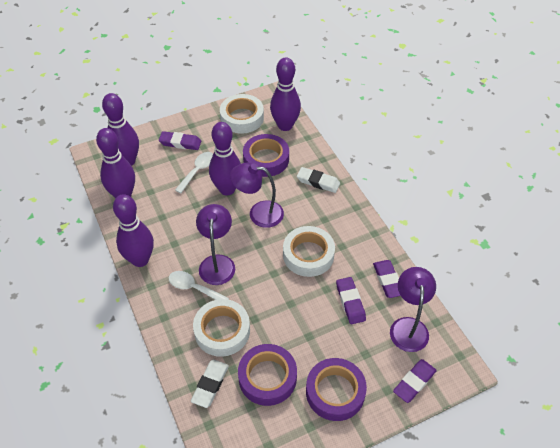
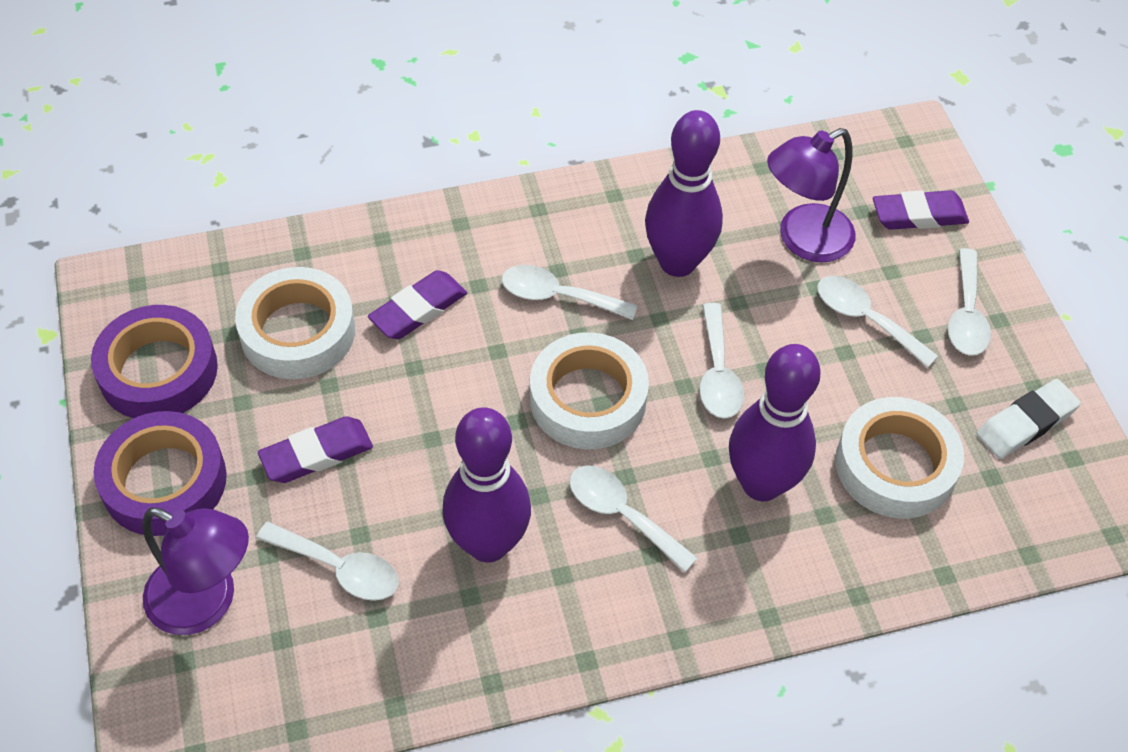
purple bowling pin: [96,128,135,198] [102,93,139,166] [113,194,154,267] [209,122,241,196] [270,57,301,131] = 5 -> [442,407,531,563] [645,110,723,277] [729,344,821,501] = 3
purple eraser: [159,131,201,150] [336,277,366,324] [373,260,401,298] [393,359,437,403] = 4 -> [258,416,373,483] [368,270,467,339] [873,190,969,230] = 3
purple lamp: [196,204,235,285] [230,163,284,228] [390,267,436,352] = 3 -> [142,508,249,635] [767,128,855,263] = 2
purple tape: [238,344,297,406] [243,134,289,177] [306,358,367,421] = 3 -> [91,305,218,418] [94,411,227,536] = 2
white eraser: [191,360,229,408] [297,167,340,193] = 2 -> [976,379,1081,459] = 1
white spoon: [169,271,229,300] [175,152,213,193] = 2 -> [256,522,399,601] [501,265,637,320] [569,465,698,573] [699,303,744,419] [817,276,938,368] [948,248,991,356] = 6

